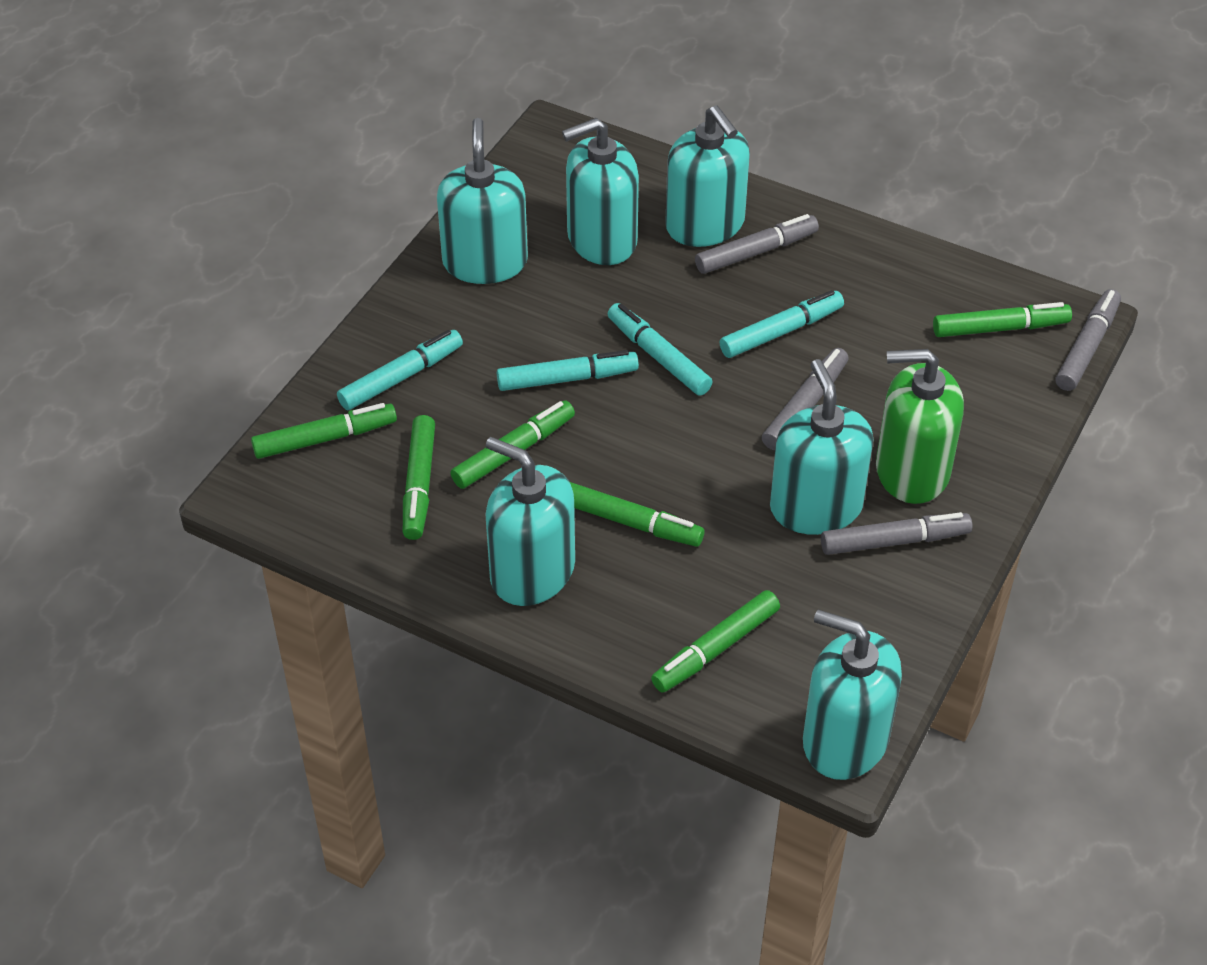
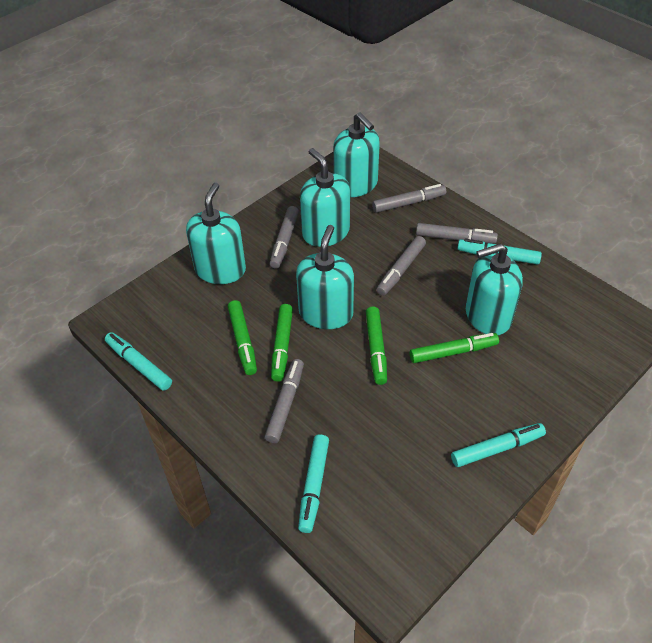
green marker: [251,403,397,459] [403,415,435,540] [450,400,575,489] [570,482,704,547] [651,590,780,693] [933,302,1072,337] = 6 -> [228,300,257,375] [271,304,293,382] [366,306,387,385] [410,333,499,363] = 4
green soap dispenser: [876,349,964,504] = 1 -> none = 0
grey marker: [695,214,819,274] [762,348,849,450] [821,512,972,555] [1056,289,1121,391] = 4 -> [264,359,304,443] [270,206,299,269] [372,184,446,213] [376,236,426,296] [416,223,498,244] = 5
turquoise soap dispenser: [437,118,528,284] [486,437,575,606] [562,118,639,265] [665,106,750,247] [770,359,873,535] [803,610,902,780] = 6 -> [186,183,246,284] [296,225,354,329] [300,148,350,247] [333,112,380,197] [466,243,523,335] = 5

